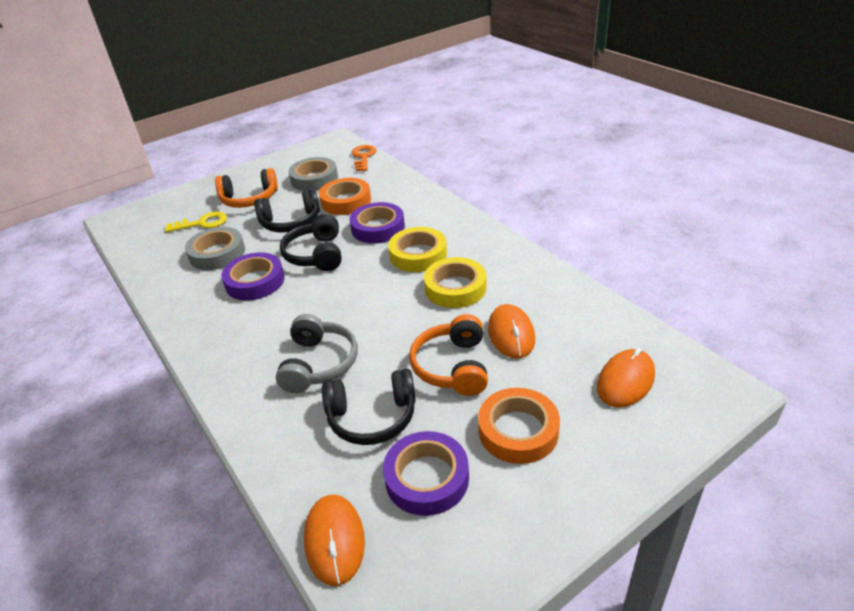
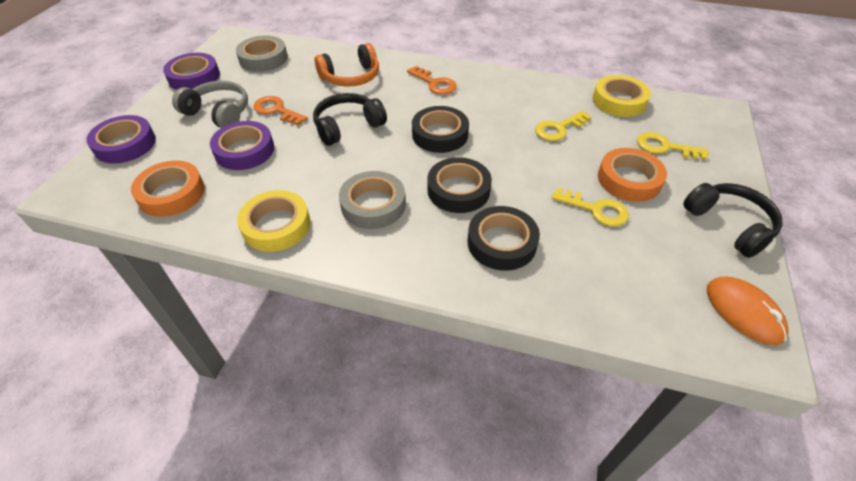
black headphones: [254,189,320,232] [280,214,342,271] [322,369,416,445] = 3 -> [313,93,387,146] [683,183,782,258] = 2
black tape: none = 0 -> [412,106,469,153] [427,157,492,213] [468,206,540,271] = 3
orange headphones: [215,168,278,208] [409,314,488,396] = 2 -> [315,43,379,87] = 1
orange key: [352,145,376,171] = 1 -> [253,96,307,125] [407,66,457,95] = 2
orange mouse: [304,495,365,586] [488,304,535,358] [597,348,655,407] = 3 -> [707,277,788,345] = 1
yellow key: [165,212,227,232] = 1 -> [535,111,592,141] [551,188,629,227] [637,132,709,160] = 3

